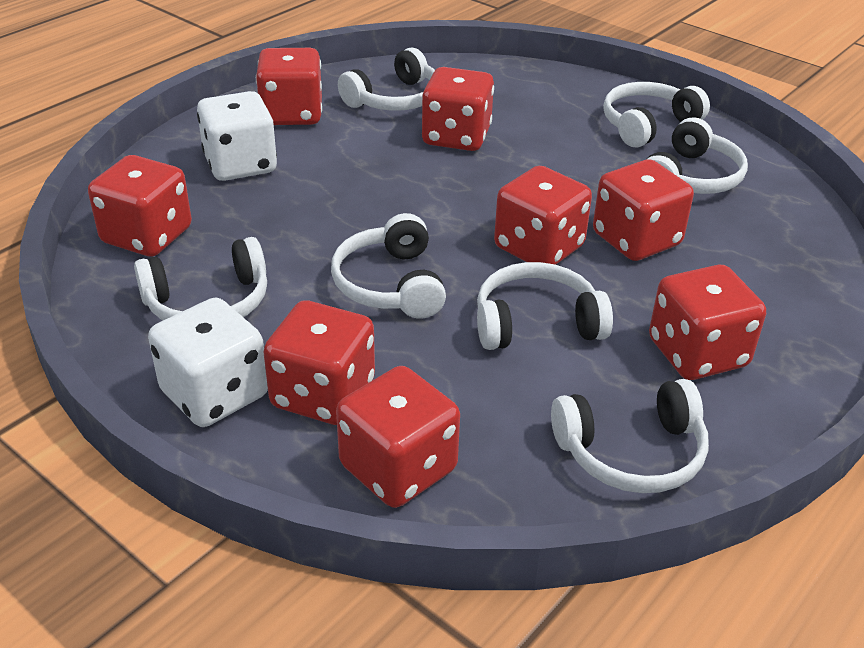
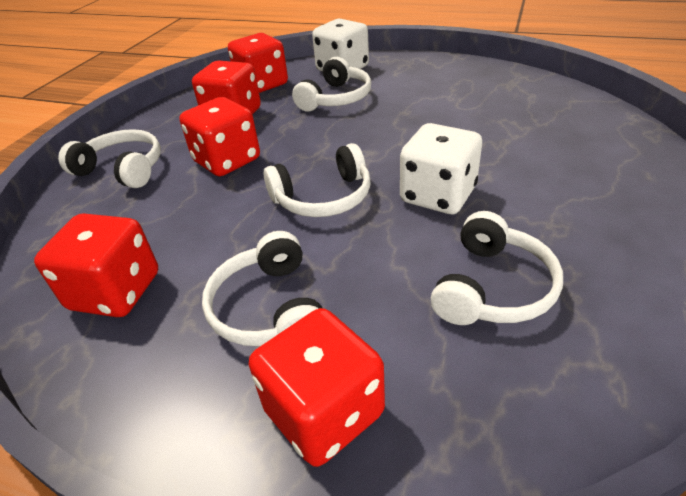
red dice: [88,155,192,257] [256,48,322,125] [263,300,375,425] [336,366,460,508] [422,67,494,151] [494,166,592,265] [593,159,694,261] [649,265,766,380] = 8 -> [34,213,158,317] [180,97,260,176] [192,60,261,114] [228,33,288,93] [249,308,385,467] = 5
white headphones: [134,237,267,320] [331,213,446,318] [338,48,435,111] [477,262,613,350] [551,379,709,493] [603,82,710,148] [647,117,748,194] = 7 -> [58,129,161,188] [202,231,322,346] [263,143,371,217] [292,57,371,112] [431,211,563,325] = 5

